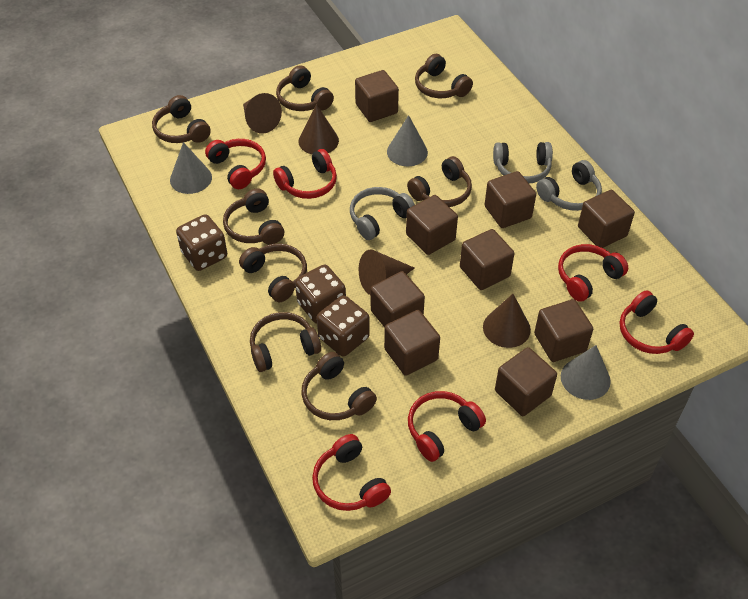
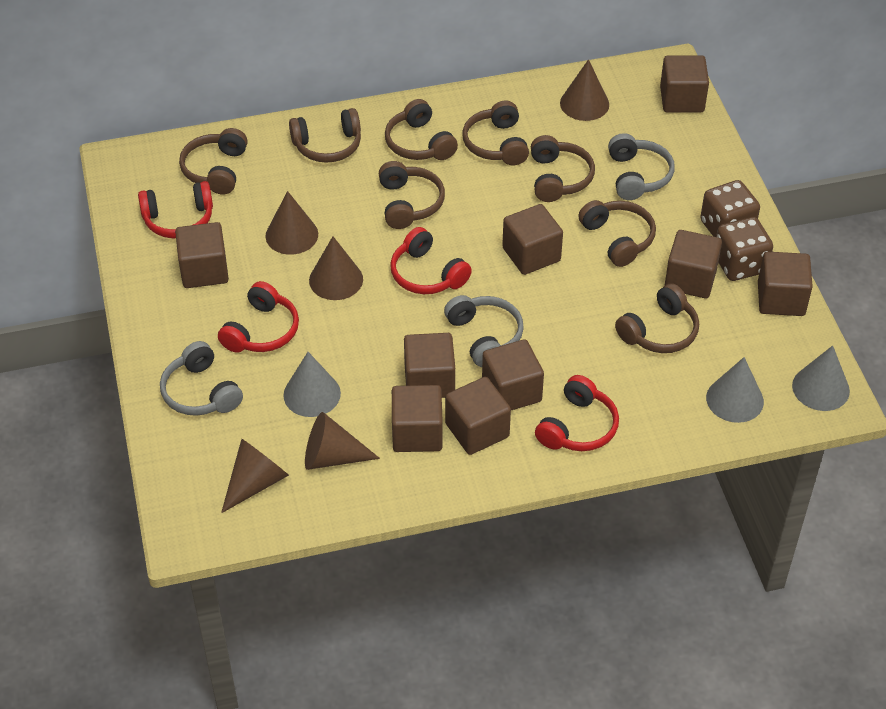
brown cone: [243,93,282,134] [298,104,339,154] [359,250,415,295] [483,294,531,348] = 4 -> [221,439,289,513] [265,191,318,255] [305,412,380,470] [309,236,363,300] [560,59,609,121] = 5
brown dice: [176,214,227,271] [295,264,346,323] [317,295,370,357] = 3 -> [700,180,760,237] [716,217,773,281] = 2
red headphones: [205,139,266,189] [273,149,337,199] [312,434,391,511] [408,391,486,462] [558,244,628,302] [619,290,694,354] = 6 -> [138,181,213,238] [218,281,299,353] [390,227,472,294] [535,375,619,451] = 4

